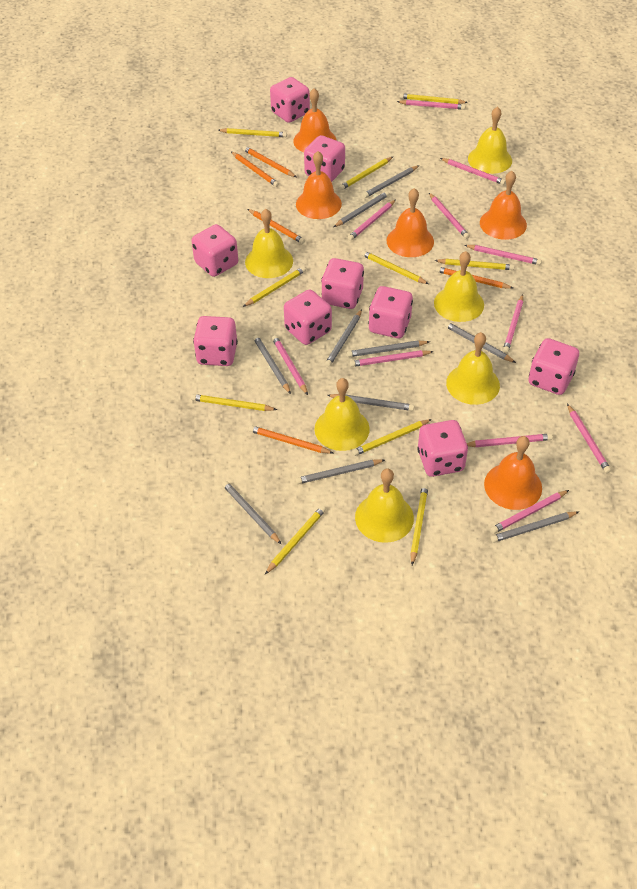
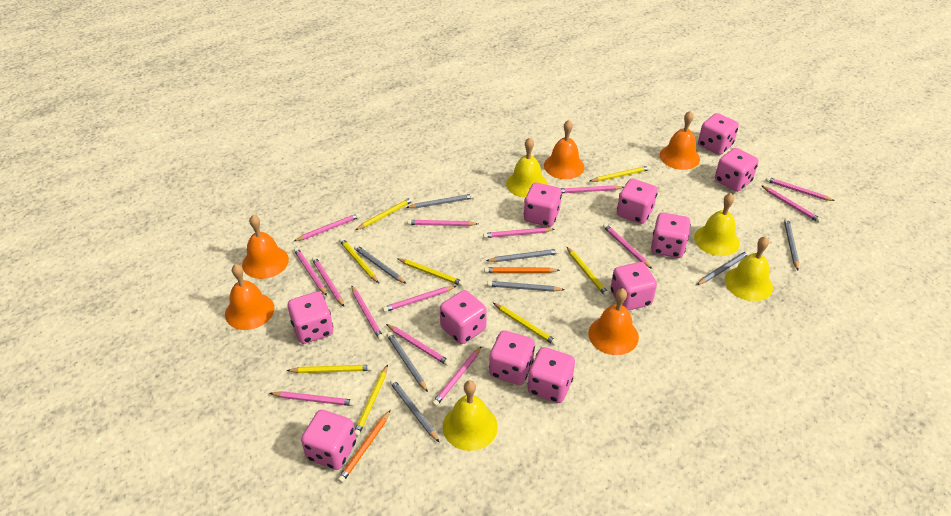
grey pencil: [222,481,282,545] [253,335,291,394] [296,459,385,484] [325,309,362,367] [327,394,415,411] [334,191,389,227] [347,340,430,357] [363,165,419,198] [444,322,516,363] [491,511,579,543] = 10 -> [354,245,406,284] [387,332,428,392] [390,379,439,442] [406,194,474,208] [486,249,559,262] [487,281,565,292] [697,251,750,285] [784,218,799,270] = 8
orange pencil: [231,152,279,187] [243,146,297,177] [248,209,305,244] [249,425,333,454] [436,266,513,289] = 5 -> [338,410,391,483] [484,267,560,273] = 2
pink dice: [192,224,238,277] [193,316,238,366] [270,77,310,123] [284,290,332,345] [304,135,345,182] [321,258,364,309] [368,286,413,338] [417,420,468,477] [529,338,579,395] = 9 -> [288,292,333,344] [301,410,356,470] [440,290,487,344] [489,330,535,385] [524,183,562,227] [528,347,575,403] [610,262,657,311] [617,179,658,224] [651,213,691,258] [698,113,739,155] [715,148,759,192] = 11
pink pencil: [272,335,308,395] [348,200,396,241] [350,350,434,367] [397,100,465,110] [429,193,470,239] [440,158,506,185] [464,245,542,265] [467,433,553,447] [491,490,569,534] [503,294,523,353] [567,404,611,473] = 11 -> [270,391,355,406] [294,213,360,241] [294,247,327,296] [312,256,344,307] [351,285,384,341] [383,286,456,312] [386,324,450,366] [407,220,478,226] [432,346,482,407] [483,228,554,238] [561,185,624,193] [603,224,652,269] [761,185,822,223] [765,177,835,201] = 14
yellow bell: [245,209,293,278] [314,378,370,451] [355,468,414,543] [434,251,484,322] [446,332,500,405] [468,106,512,174] = 6 -> [443,381,498,451] [506,138,548,198] [694,193,740,256] [725,236,773,301] = 4
yellow pencil: [191,394,277,411] [218,128,287,137] [243,266,306,307] [265,506,326,574] [339,157,393,190] [352,419,432,456] [361,250,429,284] [400,93,468,104] [410,484,428,565] [434,259,514,270] = 10 -> [287,365,372,373] [339,238,379,283] [355,197,413,230] [355,365,388,437] [397,258,464,286] [493,303,557,345] [566,246,610,297] [590,166,651,182] = 8

